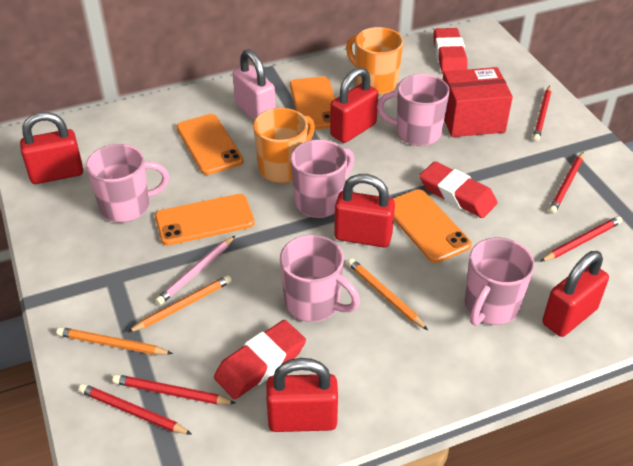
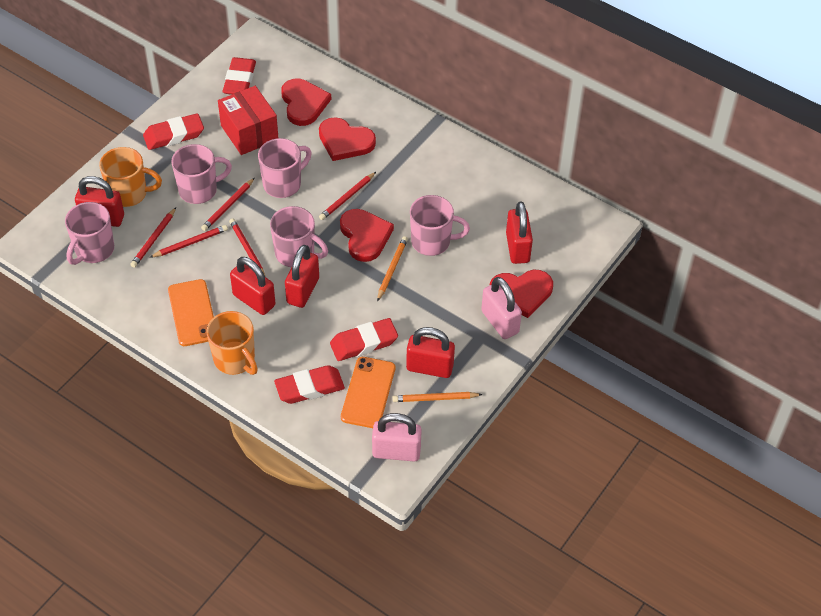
orange pencil: [56,327,173,355] [127,275,232,333] [347,258,428,330] = 3 -> [377,236,408,301] [392,392,483,402] = 2
orange phone: [155,194,255,246] [176,114,244,175] [290,76,335,130] [393,189,472,263] = 4 -> [168,279,214,346] [341,357,395,428] = 2
pink padlock: [233,49,276,120] = 1 -> [372,413,422,462] [481,277,522,339] = 2
pink pencil: [155,236,235,305] = 1 -> none = 0
red eraser: [214,320,306,399] [419,161,497,218] [434,28,468,73] = 3 -> [143,113,204,150] [223,57,256,95] [274,365,345,404] [330,318,398,361] = 4
red heart: none = 0 -> [281,79,331,126] [319,117,376,161] [340,209,394,262] [489,270,553,318] = 4

